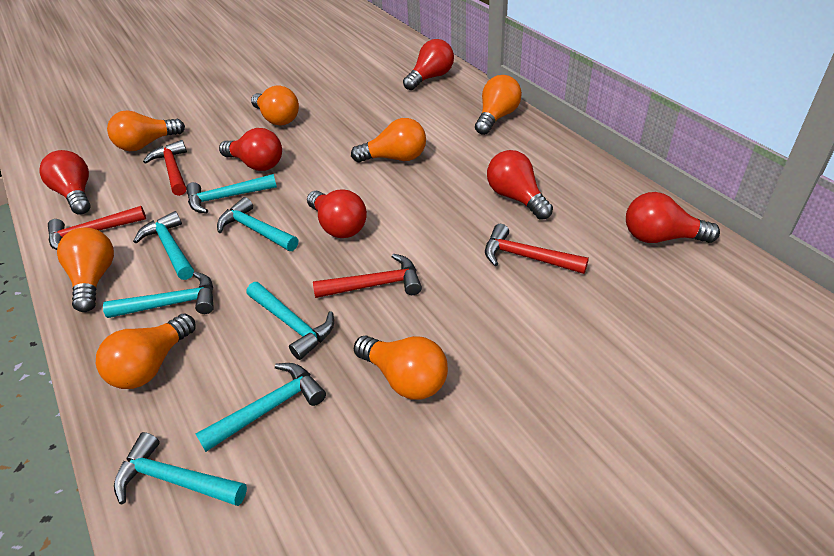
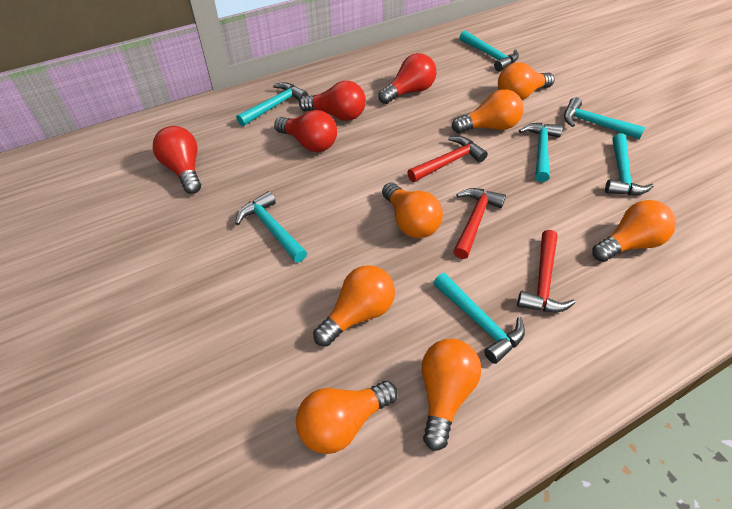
red hammer: [48,206,146,250] [143,140,187,196] [313,254,422,298] [485,224,589,274] = 4 -> [408,136,488,182] [453,188,506,259] [517,230,575,312] = 3
red light bulb: [39,150,91,214] [219,128,282,171] [307,190,367,238] [403,39,454,90] [487,150,553,220] [626,192,720,243] = 6 -> [153,126,201,194] [274,110,337,152] [299,81,366,121] [378,53,436,104] = 4

